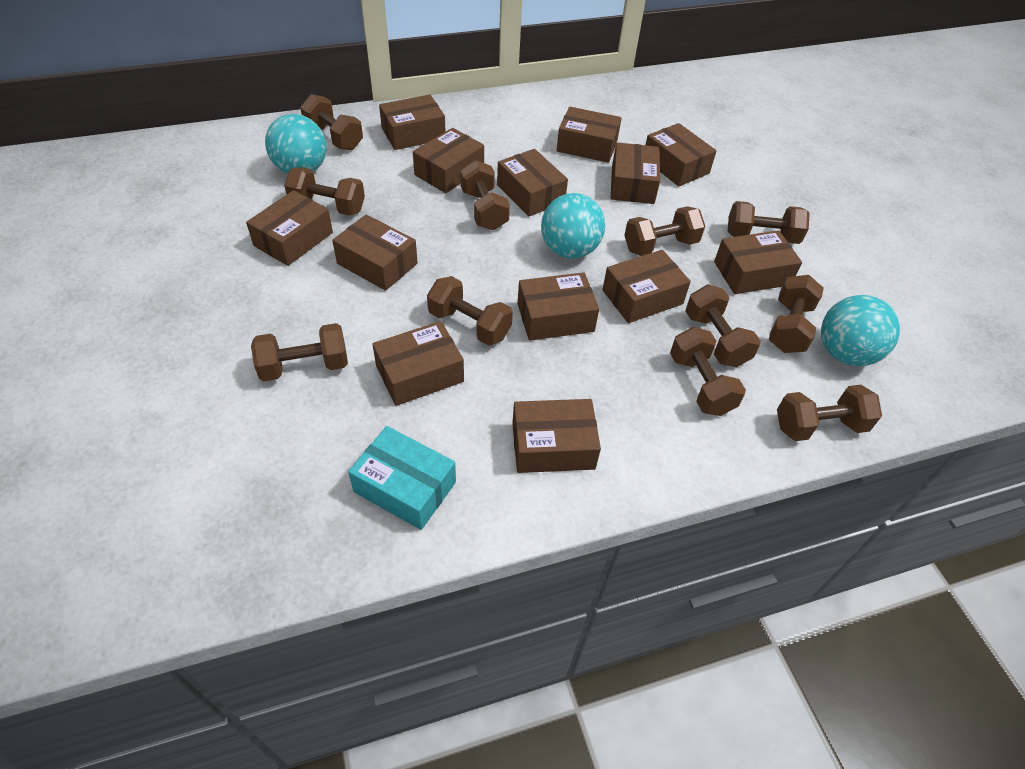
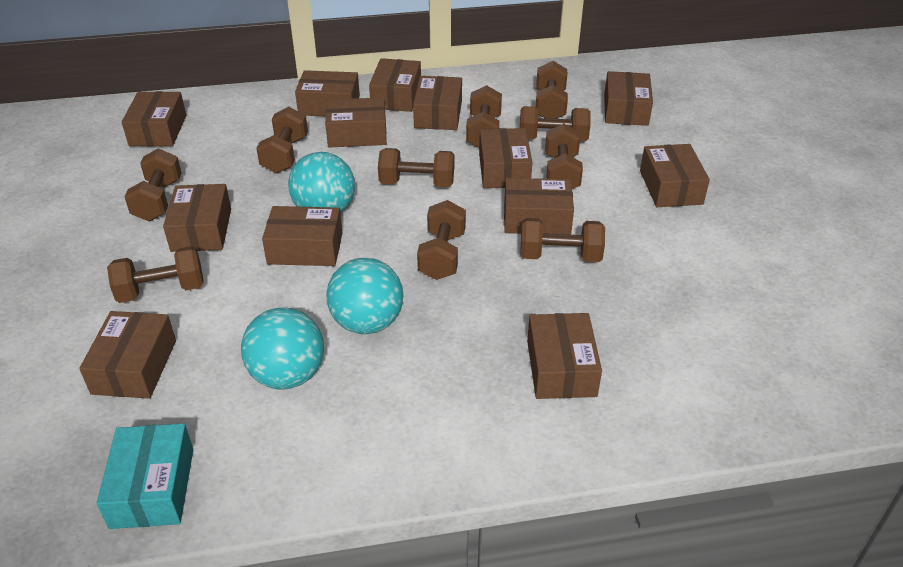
brown dumbbell: [251,323,348,381] [284,167,365,216] [300,94,363,150] [427,276,513,346] [460,160,510,230] [624,206,705,256] [670,327,746,416] [685,285,761,367] [728,201,810,244] [769,275,824,353] [777,385,882,441] = 11 -> [107,246,204,303] [124,148,182,221] [257,107,308,173] [378,148,454,187] [417,200,466,280] [466,85,502,148] [520,106,591,141] [520,218,605,262] [536,61,568,119] [545,124,583,189] = 10

